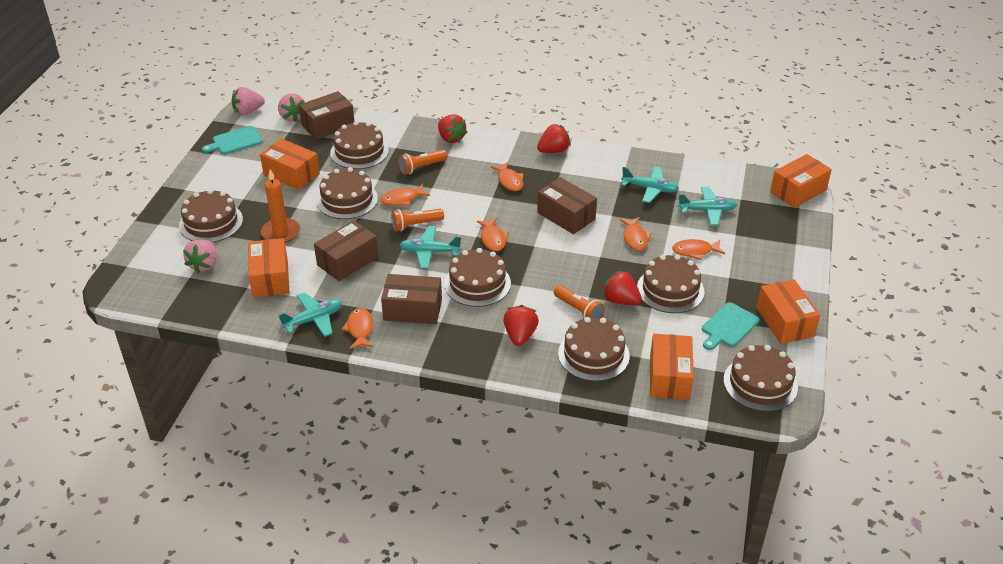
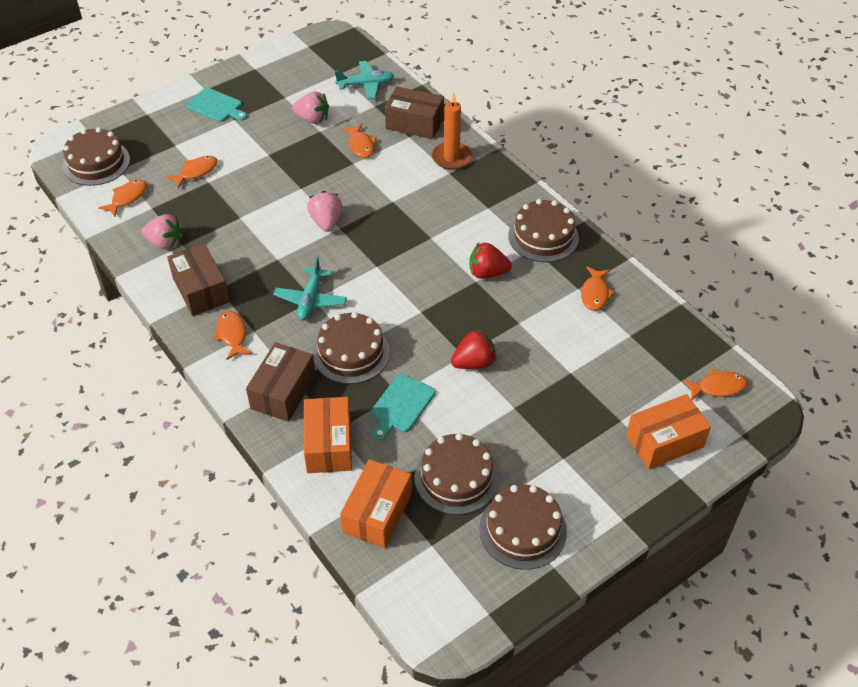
brown box: [299,91,354,140] [314,220,378,281] [381,274,442,324] [537,177,597,234] = 4 -> [167,244,230,316] [246,342,316,422] [385,86,444,139] = 3
brown cake: [179,189,243,242] [316,167,378,219] [330,121,389,169] [444,248,511,307] [558,317,630,381] [637,255,705,313] [723,345,798,411] = 7 -> [63,127,130,186] [313,312,390,384] [414,433,499,515] [479,485,567,570] [508,199,579,262] = 5
orange box: [248,238,289,298] [260,138,320,190] [650,334,694,400] [756,279,820,344] [770,154,832,208] = 5 -> [304,397,352,473] [340,459,412,548] [626,394,711,469] = 3
orange flashlight: [391,209,444,231] [399,150,447,175] [554,285,605,319] = 3 -> none = 0
red strawberry: [438,114,467,143] [503,305,539,346] [537,124,571,153] [602,270,642,305] = 4 -> [451,329,496,369] [469,243,512,279] = 2
turquoise plane: [278,293,342,337] [400,226,462,269] [621,166,679,203] [678,187,737,226] = 4 -> [273,257,347,321] [335,61,394,99] = 2

